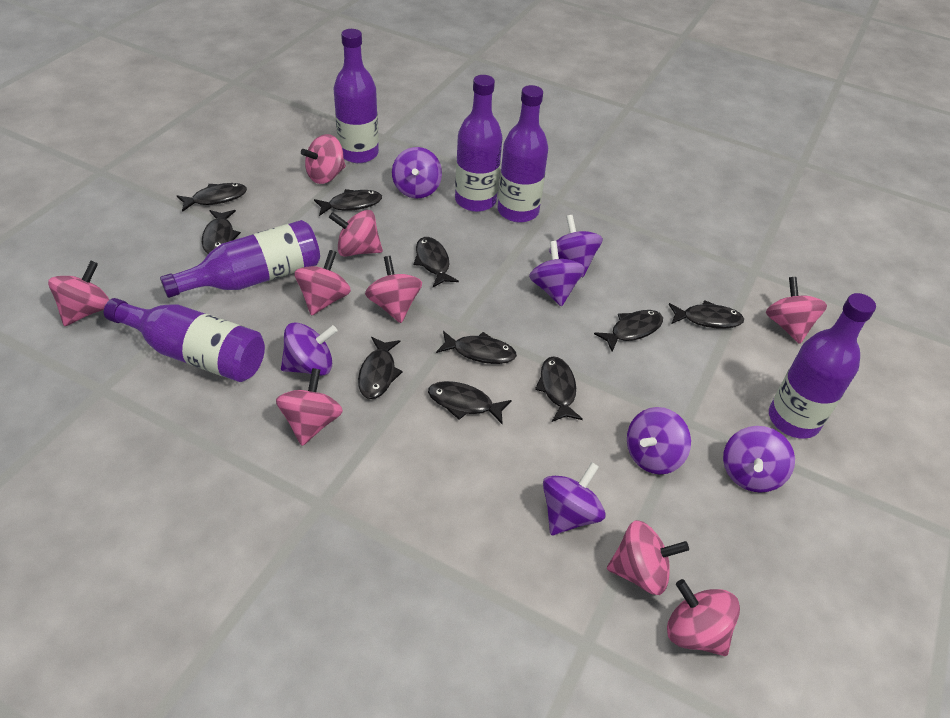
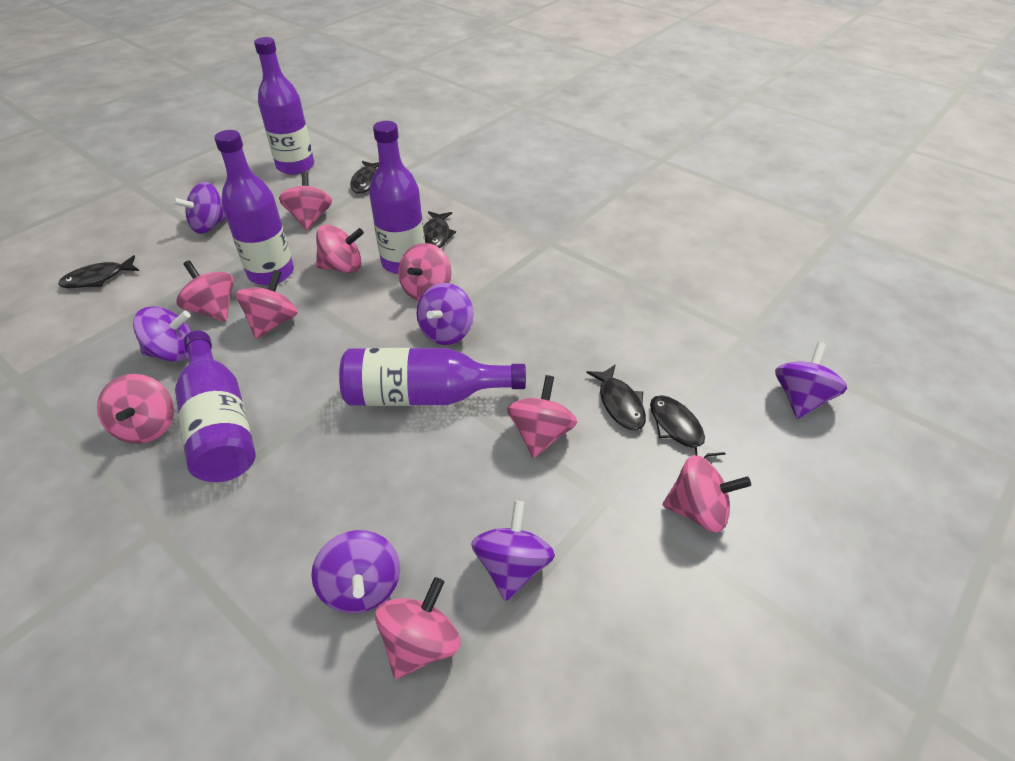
black fish: [177,183,247,212] [202,210,241,254] [314,189,382,216] [358,337,403,399] [414,237,459,287] [428,381,512,424] [436,331,517,364] [535,356,583,422] [594,310,663,352] [669,300,744,329] = 10 -> [58,255,139,288] [350,161,379,194] [423,211,456,248] [586,364,646,430] [650,395,726,458] = 5
purple bottle: [104,298,265,382] [160,220,320,298] [334,29,379,163] [455,75,503,212] [498,85,548,223] [769,293,876,439] = 6 -> [175,331,256,482] [214,130,294,285] [254,37,314,175] [339,348,526,406] [369,121,425,274] = 5
purple spinning top: [281,323,337,376] [392,147,442,199] [529,241,585,307] [543,462,606,535] [549,215,603,277] [627,407,691,474] [723,426,795,493] = 7 -> [133,306,192,362] [172,182,226,234] [311,530,400,613] [417,283,474,345] [471,501,555,601] [775,342,847,419] = 6

